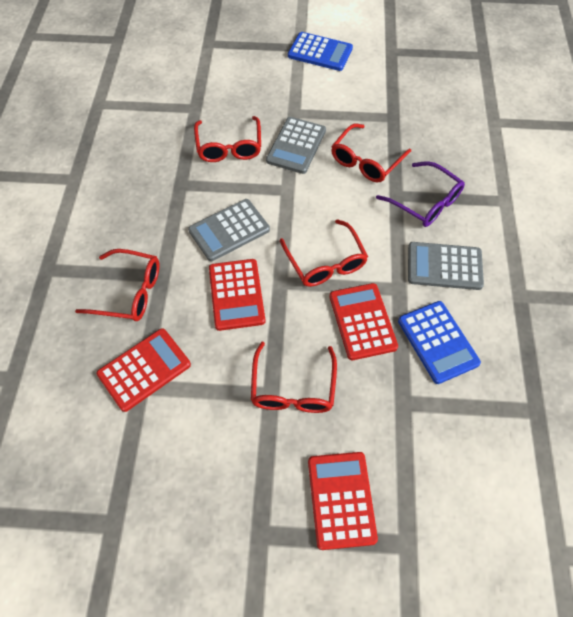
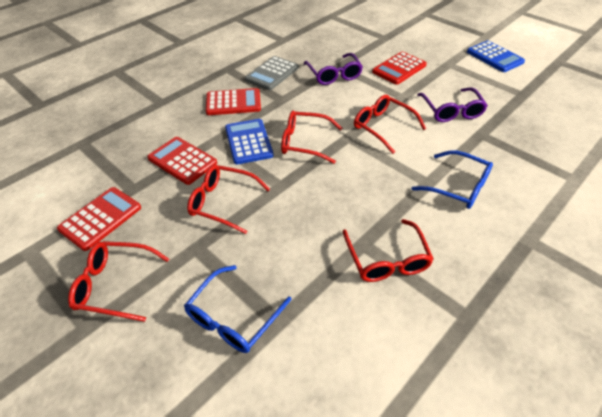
blue glasses: none = 0 -> [184,265,292,353] [412,150,493,209] = 2
grey calculator: [188,199,270,261] [266,117,326,174] [408,242,484,290] = 3 -> [245,56,299,90] = 1
purple glasses: [376,161,465,227] = 1 -> [304,53,363,85] [417,87,488,122] = 2

